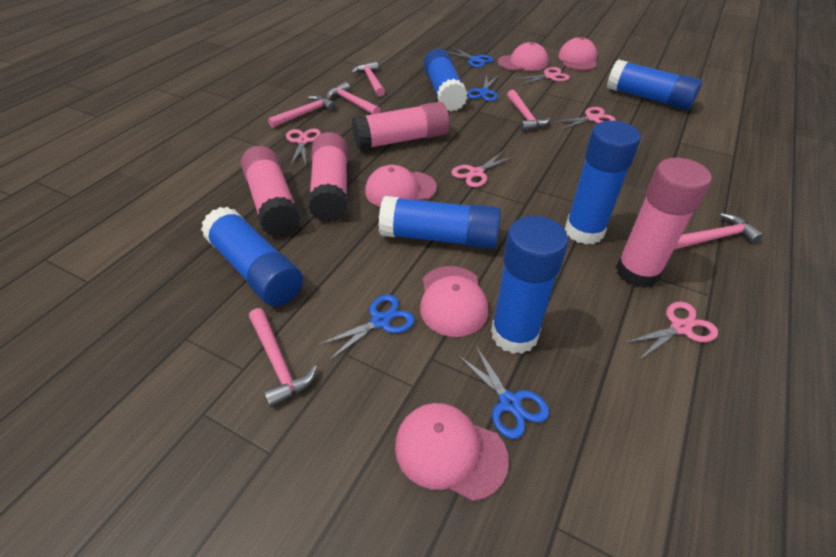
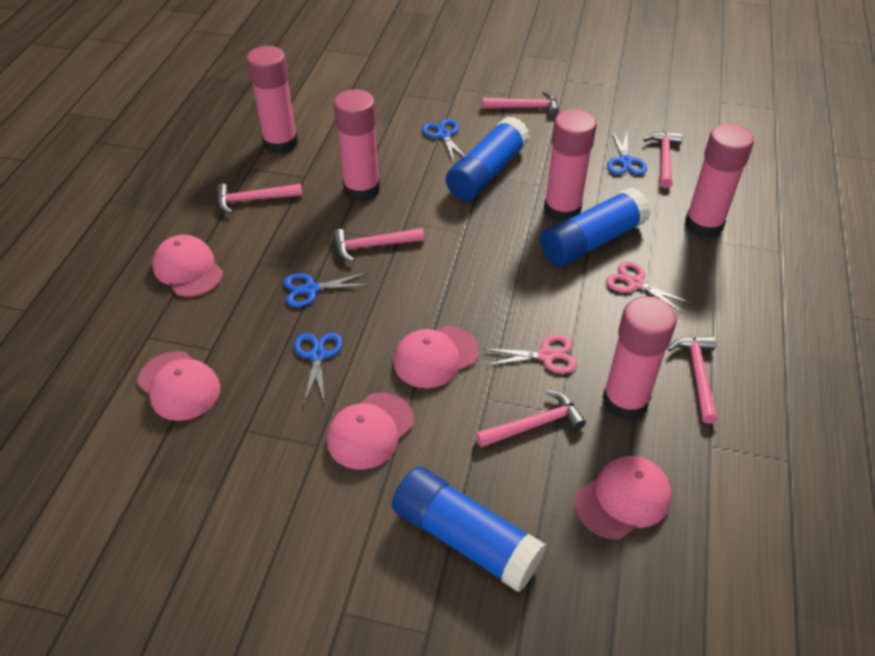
blue glue stick: [201,207,303,306] [378,196,501,249] [424,49,468,111] [491,216,568,354] [565,121,641,245] [607,59,702,110] = 6 -> [392,466,546,592] [446,116,530,201] [540,188,651,267] = 3
pink glue stick: [241,146,301,237] [308,132,348,223] [352,102,449,150] [616,158,712,288] = 4 -> [247,46,298,154] [334,90,380,202] [544,109,596,222] [602,296,677,420] [685,124,754,238] = 5
pink scissors: [286,129,321,166] [451,151,514,187] [514,67,570,85] [553,107,616,130] [624,302,718,360] = 5 -> [484,335,577,374] [606,261,693,314] = 2

